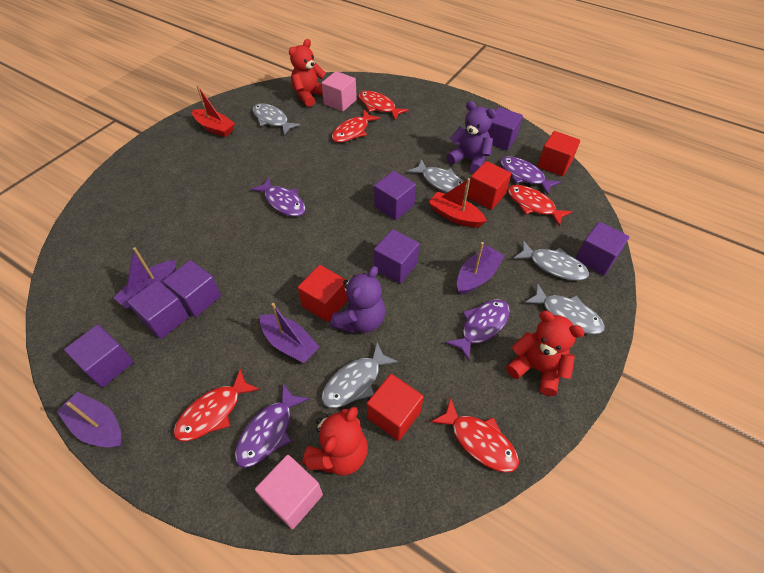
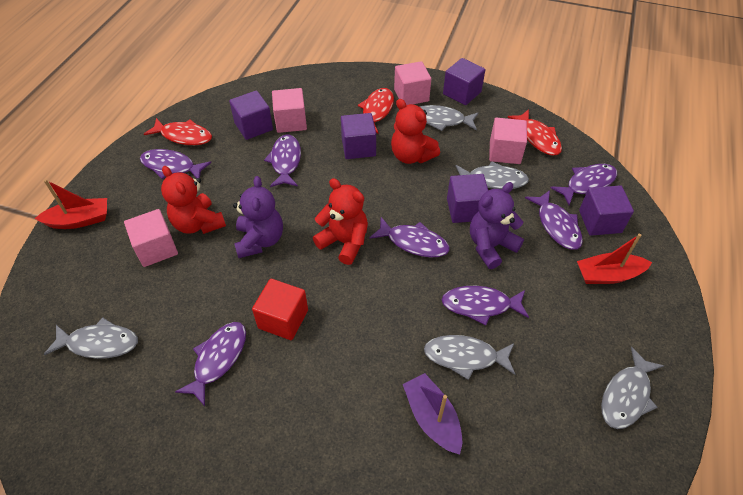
pink cube: [255,455,323,529] [322,71,357,112] = 2 -> [124,209,178,267] [272,88,307,133] [394,61,431,105] [489,118,527,164] = 4
purple boat: [57,392,122,447] [114,247,176,310] [260,303,320,363] [457,242,504,295] = 4 -> [403,373,462,455] = 1
purple cube: [64,325,134,387] [127,280,189,339] [163,260,221,317] [374,171,416,220] [374,229,419,283] [488,107,523,151] [575,222,629,276] = 7 -> [229,90,273,140] [341,113,376,159] [443,58,485,105] [447,174,488,223] [579,185,634,236] = 5
purple fish: [235,383,309,468] [251,177,306,217] [445,300,510,361] [500,156,561,195] = 4 -> [140,149,211,179] [175,322,246,406] [264,134,301,187] [369,217,449,258] [442,286,529,325] [525,190,583,250] [550,164,617,205] = 7
red cube: [298,265,348,322] [367,374,423,441] [467,161,511,210] [537,131,580,176] = 4 -> [252,278,308,340] = 1
red fish: [173,368,260,441] [332,110,380,143] [358,91,408,120] [431,397,519,472] [508,185,572,227] = 5 -> [144,118,212,145] [358,88,394,134] [507,109,562,156] = 3

